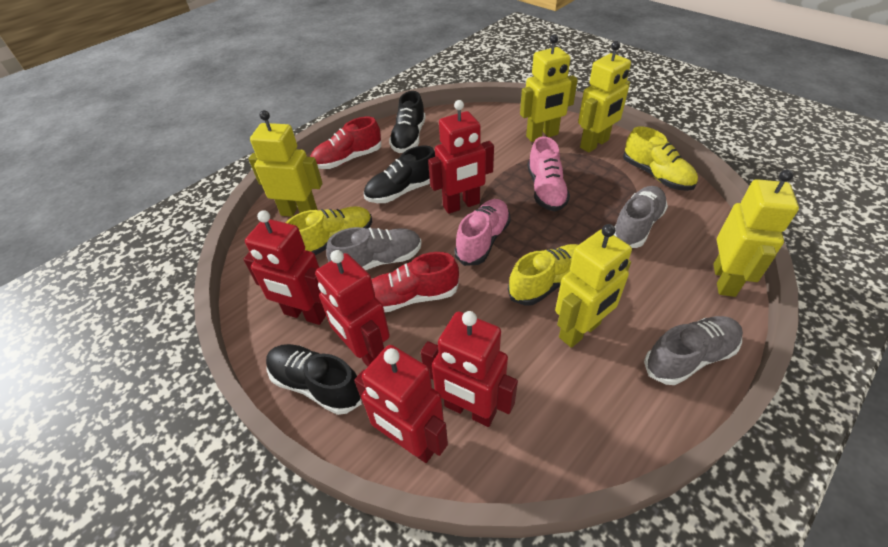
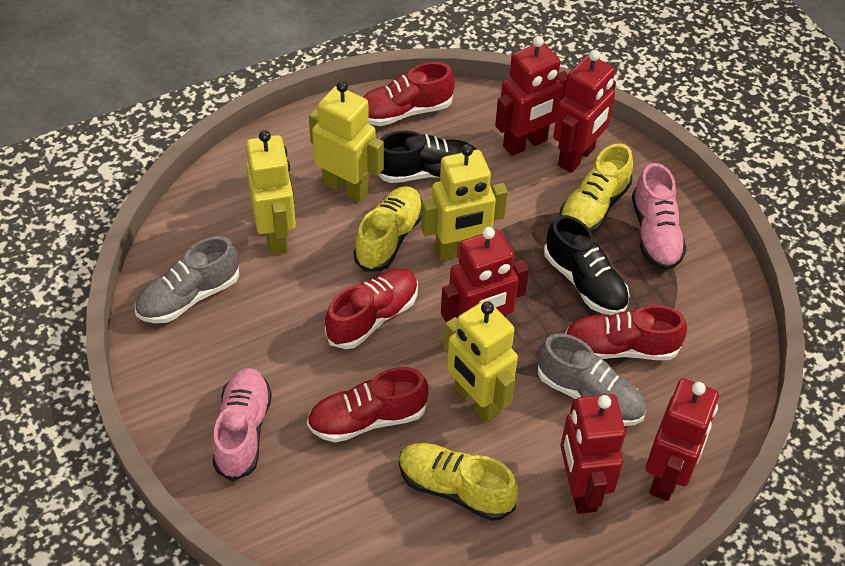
black shoe: [266,344,362,415] [364,146,435,203] [389,91,426,153] = 3 -> [378,130,476,183] [544,215,630,315] = 2
grey shoe: [326,227,422,270] [614,186,668,248] [644,316,743,385] = 3 -> [135,236,239,324] [538,333,646,426] = 2
red shoe: [310,117,381,169] [372,252,459,312] = 2 -> [307,367,429,442] [325,269,418,349] [363,62,455,126] [565,305,687,360] = 4
yellow robot: [249,110,323,217] [520,34,578,142] [555,224,632,348] [578,41,631,152] [713,169,799,297] = 5 -> [246,130,296,255] [309,81,384,202] [421,144,508,261] [444,300,518,422] = 4

